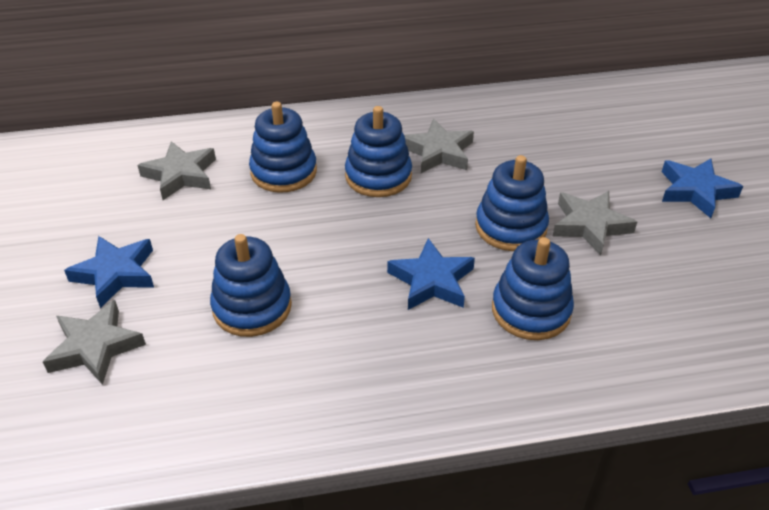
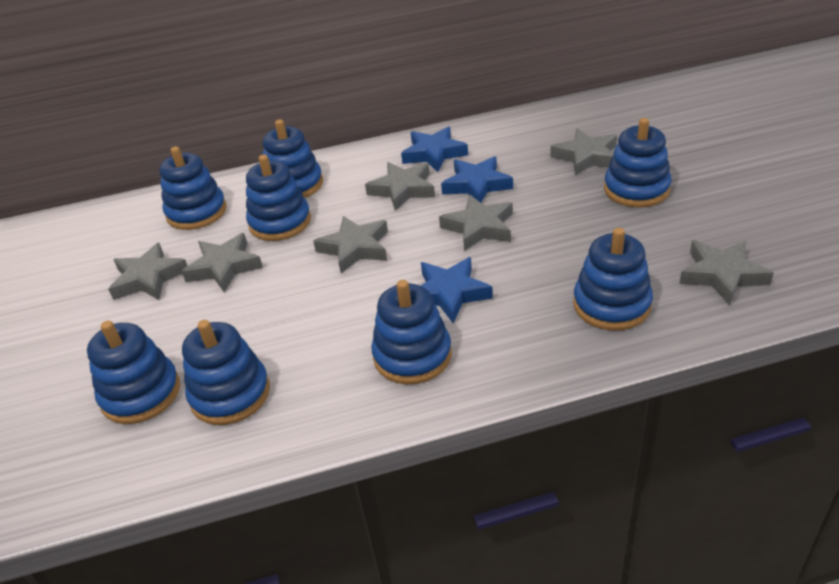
blue stacking toy: [210,234,292,337] [249,102,317,193] [345,106,412,197] [475,155,549,251] [492,237,574,340] = 5 -> [87,321,180,424] [159,146,227,230] [182,320,270,425] [246,154,311,241] [263,119,323,198] [371,280,452,384] [573,228,653,331] [604,118,672,207] = 8
grey star: [43,300,146,385] [137,141,216,200] [404,119,474,173] [553,191,637,256] = 4 -> [108,243,188,300] [181,233,263,293] [313,216,388,273] [365,162,435,211] [439,195,513,251] [550,128,617,176] [679,240,773,306] = 7

